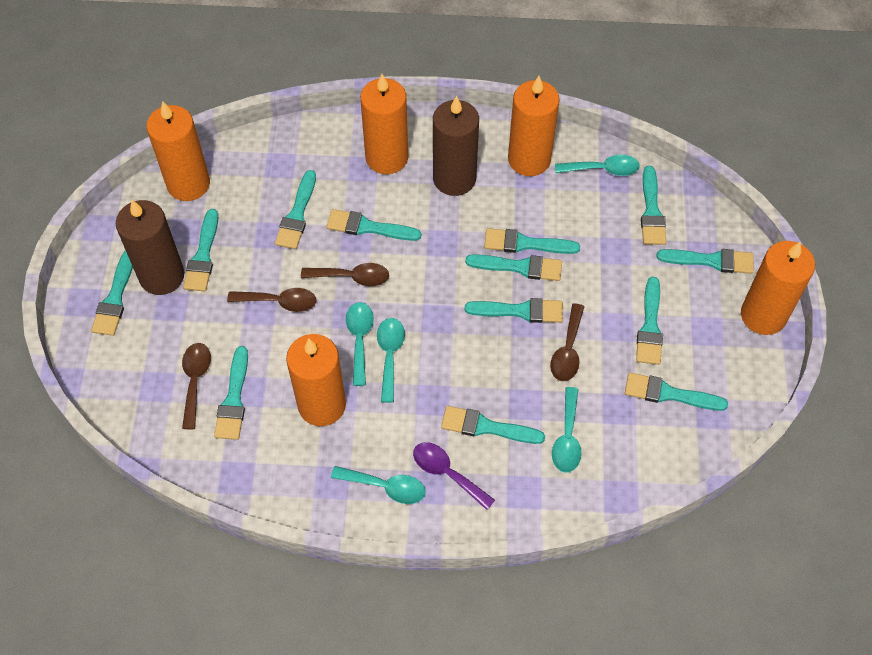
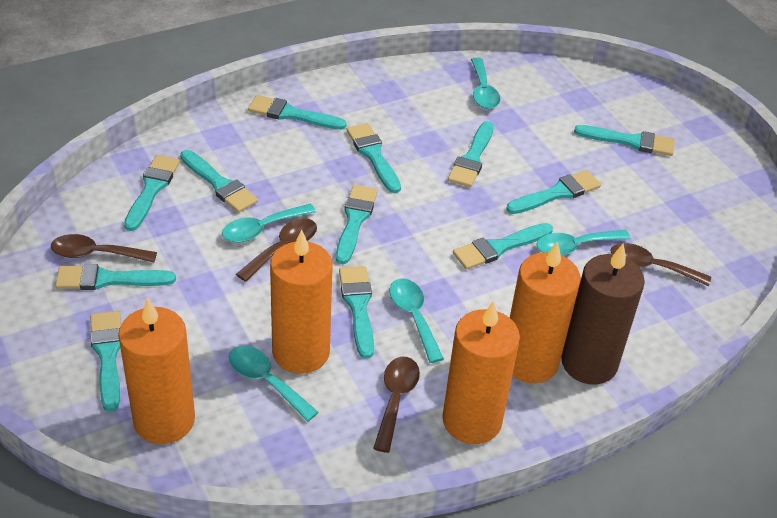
brown candle: [116,200,184,295] [433,96,479,196] = 2 -> [561,244,645,385] = 1
orange candle: [146,101,210,201] [286,334,346,426] [360,74,408,174] [508,76,560,176] [741,241,815,335] = 5 -> [118,298,195,444] [270,230,333,374] [442,301,520,444] [510,241,581,383] = 4
purple spoon: [413,442,495,510] = 1 -> none = 0
turquoise brush: [91,251,133,336] [183,209,218,291] [214,346,248,440] [275,170,316,249] [327,209,421,241] [441,406,545,444] [464,298,563,323] [465,254,562,281] [484,228,580,254] [625,373,728,411] [636,277,663,365] [641,166,666,245] [656,249,754,274] = 13 -> [55,264,176,290] [90,311,121,412] [124,155,180,231] [180,150,258,213] [248,95,347,130] [336,185,378,264] [339,266,374,359] [347,123,401,193] [448,121,494,187] [453,223,553,270] [506,170,601,214] [574,125,675,156] = 12

